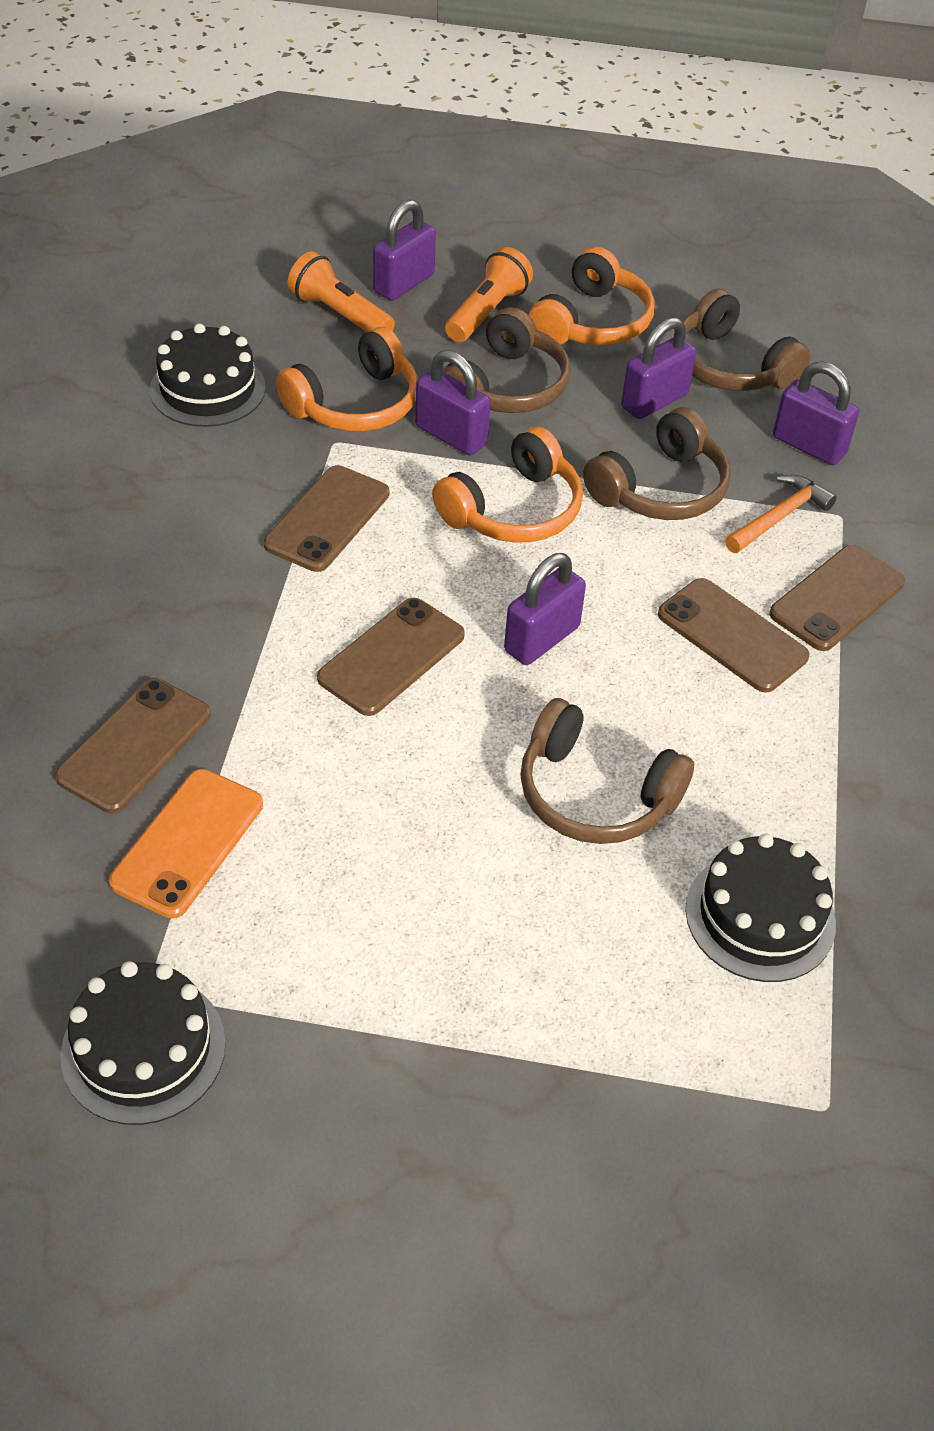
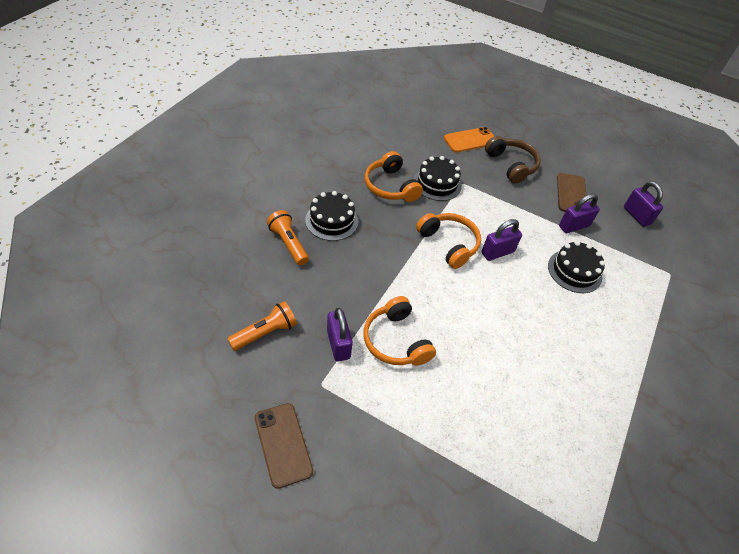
brown headphones: [442,307,571,413] [520,698,694,844] [583,407,731,520] [683,289,811,391] = 4 -> [485,136,541,184] = 1
brown phone: [55,679,211,814] [264,465,389,572] [317,598,465,716] [658,578,809,693] [769,545,905,651] = 5 -> [255,403,313,489] [557,173,587,212] = 2
orange hammer: [725,475,837,553] = 1 -> none = 0
purple padlock: [373,200,436,301] [415,350,491,455] [504,553,586,665] [621,317,696,419] [773,362,859,465] = 5 -> [327,308,353,361] [482,219,522,261] [559,193,600,233] [624,181,663,227] = 4

